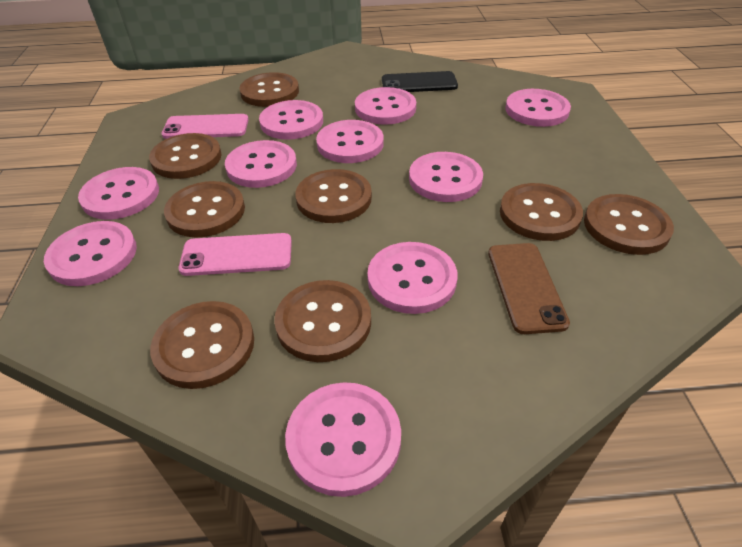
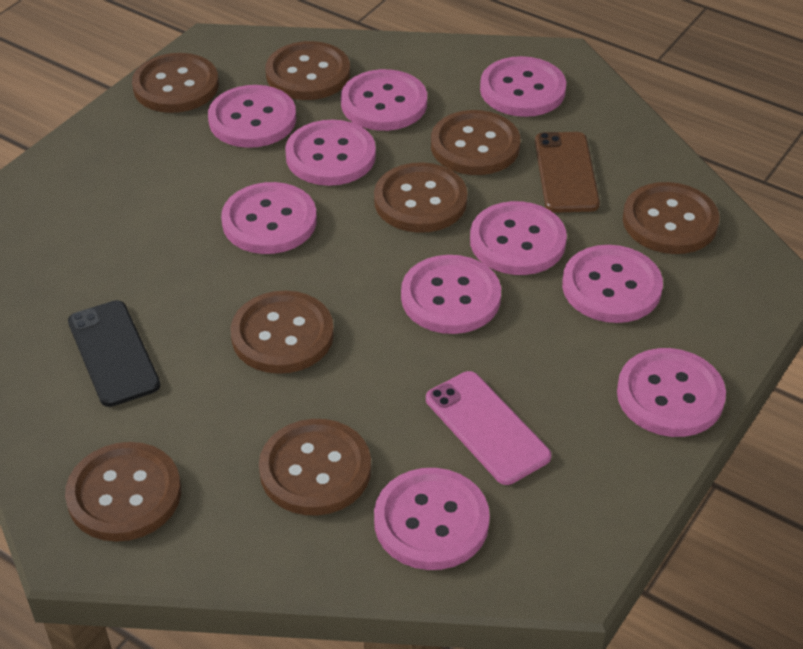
pink phone: [162,114,249,139] [179,233,292,276] = 2 -> [426,371,551,485] = 1

